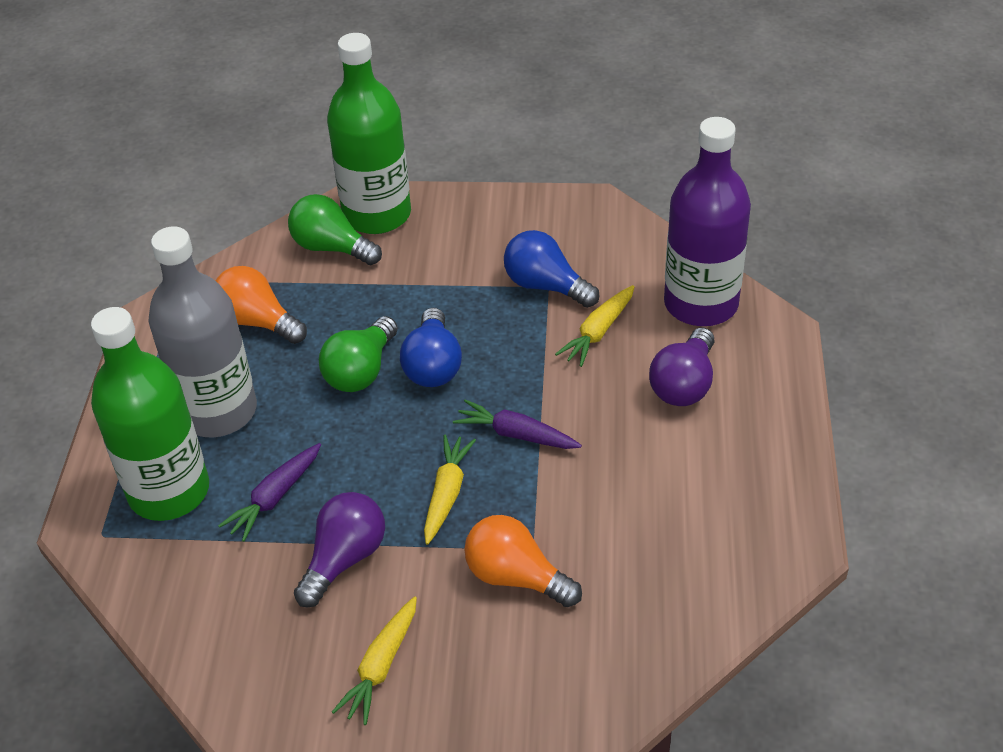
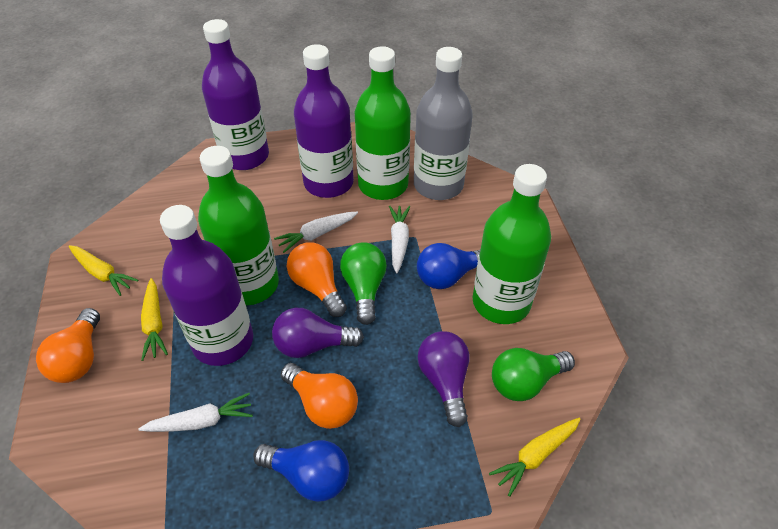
green bottle: [91,307,209,521] [327,33,411,234] = 2 -> [198,146,279,305] [355,46,411,200] [473,164,551,324] = 3
orange light bulb: [216,266,307,344] [464,515,582,607] = 2 -> [36,308,100,383] [281,363,358,429] [287,242,347,317] = 3
purple bottle: [664,117,751,326] = 1 -> [160,205,253,366] [202,19,269,170] [294,44,354,198] = 3
purple carrot: [218,443,321,542] [453,399,582,449] = 2 -> none = 0
white carrot: none = 0 -> [138,393,253,432] [274,212,358,253] [389,205,410,274] = 3

